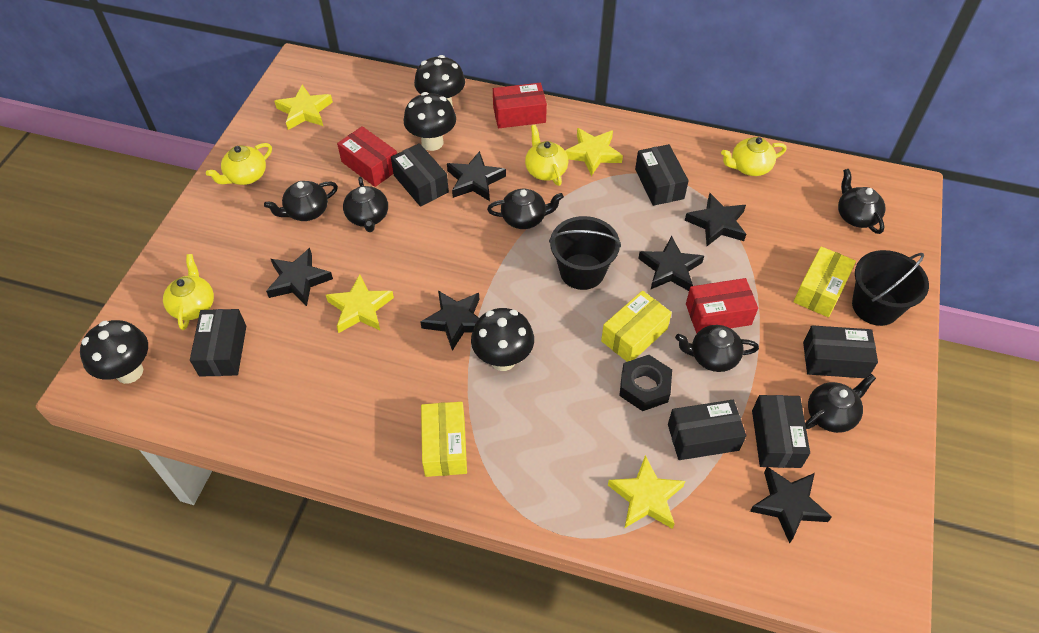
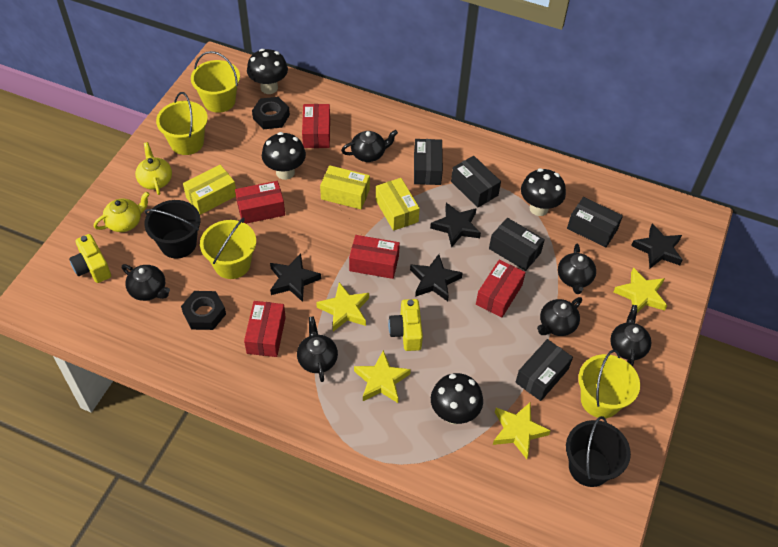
black box: [190,309,246,377] [391,143,449,207] [635,144,689,206] [668,400,746,460] [752,395,810,468] [803,325,878,378] = 6 -> [414,139,443,185] [451,156,501,208] [489,218,545,271] [515,339,573,401] [567,197,623,248] = 5
black nut: [619,355,672,411] = 1 -> [181,291,226,330] [252,97,290,129] = 2
black star: [266,248,333,306] [420,290,479,351] [447,151,506,201] [638,236,704,291] [685,193,746,246] [750,467,832,544] = 6 -> [270,254,321,302] [410,254,463,301] [430,203,481,248] [631,224,683,268] = 4
red box: [337,126,397,187] [493,83,547,128] [686,278,758,334] = 3 -> [235,181,285,224] [244,301,286,357] [302,104,330,148] [349,235,400,279] [476,260,526,318] = 5
yellow bucket: none = 0 -> [156,92,208,155] [191,51,240,113] [200,218,256,279] [578,350,640,418] = 4
yellow camera: none = 0 -> [69,234,111,283] [388,299,423,351] = 2
yellow teapot: [163,254,214,330] [206,143,272,185] [525,125,568,186] [721,137,787,176] = 4 -> [94,192,150,232] [135,142,172,195] = 2

